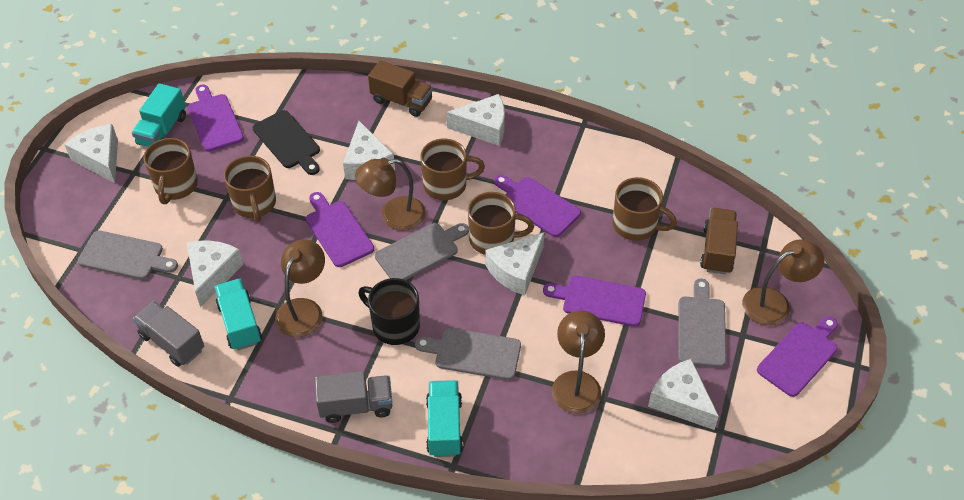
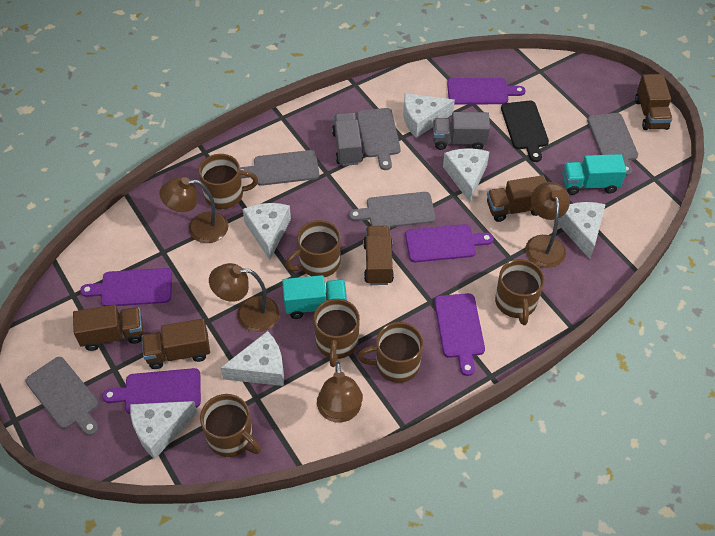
black mug: [358,278,420,345] = 1 -> none = 0
brown mug: [143,138,198,204] [224,156,276,222] [420,139,485,200] [468,192,534,255] [612,177,677,241] = 5 -> [198,154,258,209] [200,394,261,457] [285,220,341,277] [313,299,360,367] [358,322,423,383] [495,259,545,325] = 6
brown truck: [368,60,433,117] [700,208,738,274] = 2 -> [73,305,143,351] [142,319,210,369] [363,226,394,285] [487,175,546,222] [635,74,672,130] = 5
grey cutting board: [78,230,178,280] [375,223,469,280] [415,328,521,380] [678,279,726,367] = 4 -> [25,357,98,436] [240,150,319,186] [349,192,436,227] [357,108,401,170] [587,113,638,176] = 5
turquoise truck: [132,83,186,147] [214,278,262,350] [426,380,463,457] = 3 -> [282,275,347,319] [562,154,627,195] = 2

